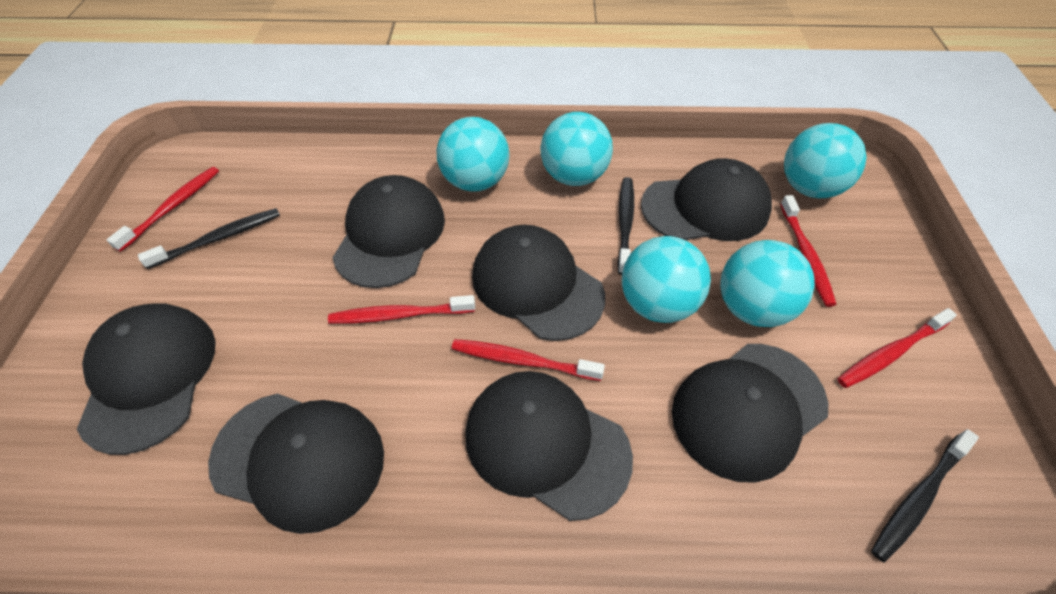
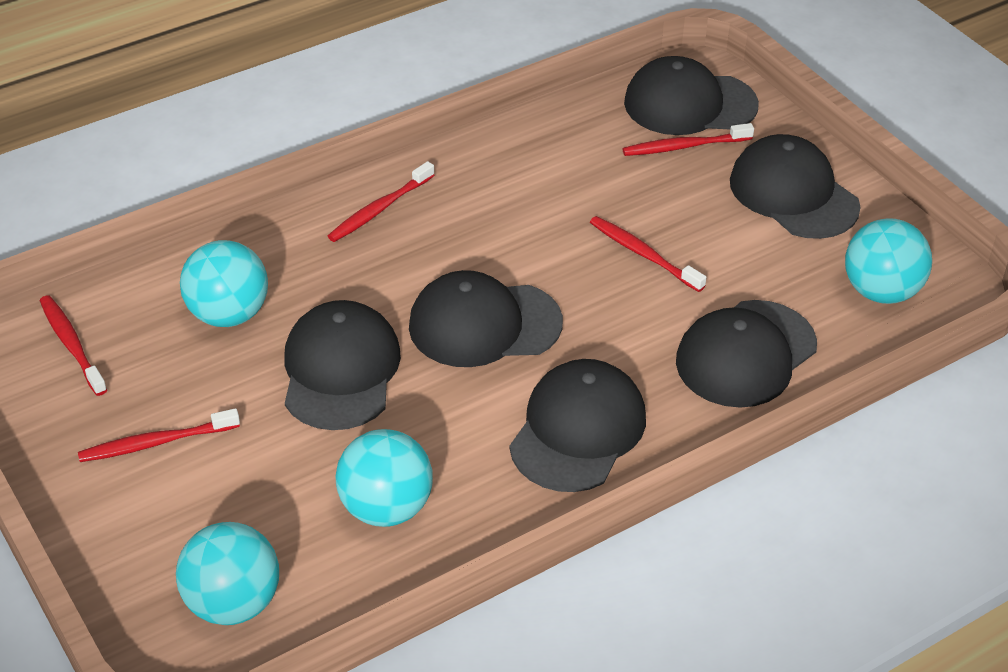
black cap: [77,304,216,455] [208,393,384,534] [332,175,445,288] [465,371,633,521] [472,225,605,341] [641,158,772,241] [672,344,828,483] = 7 -> [284,300,401,430] [409,270,563,367] [509,359,646,492] [624,56,759,135] [676,300,817,408] [730,134,861,239] = 6
black toothbrush: [138,208,280,269] [617,177,634,275] [871,429,979,563] = 3 -> none = 0
turquoise ball: [437,117,509,192] [541,112,613,186] [622,236,711,323] [720,240,815,327] [784,123,867,198] = 5 -> [176,522,279,625] [180,240,268,327] [335,429,433,527] [845,218,932,304] = 4

